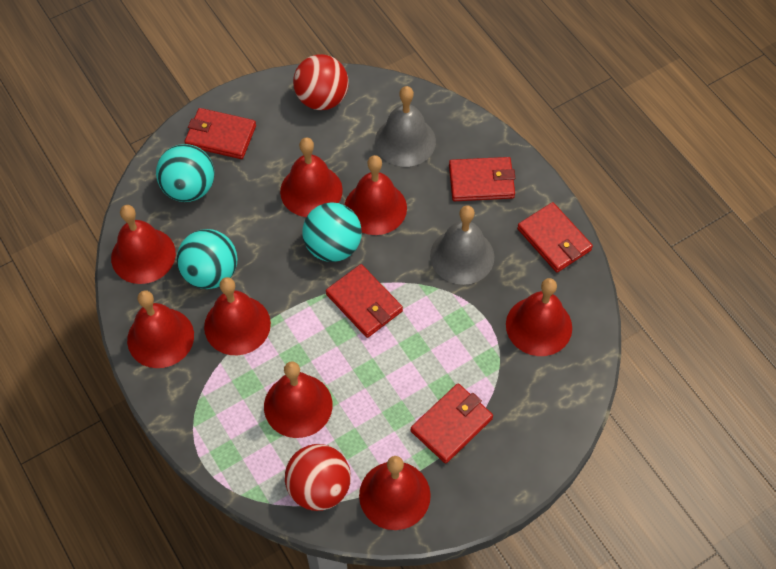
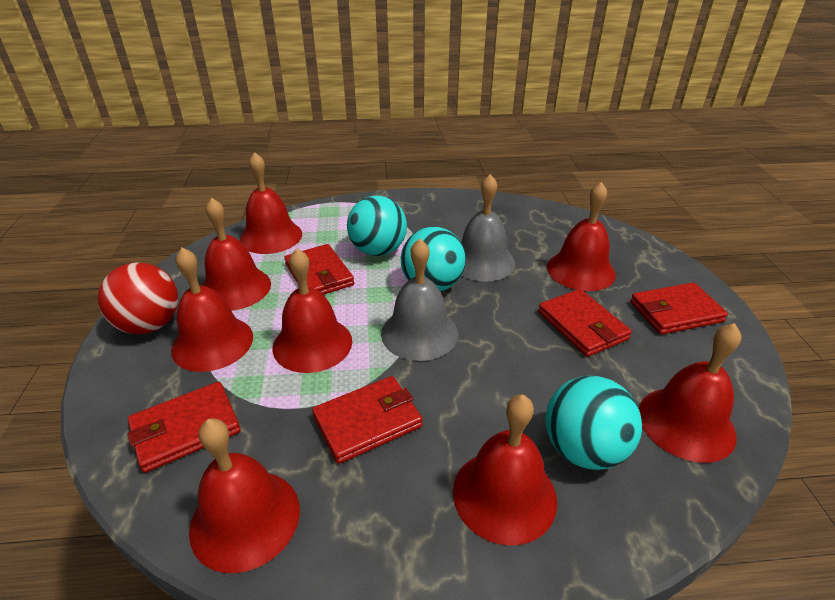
red ball: [285,444,351,511] [293,54,348,110] = 2 -> [98,263,178,334] = 1

